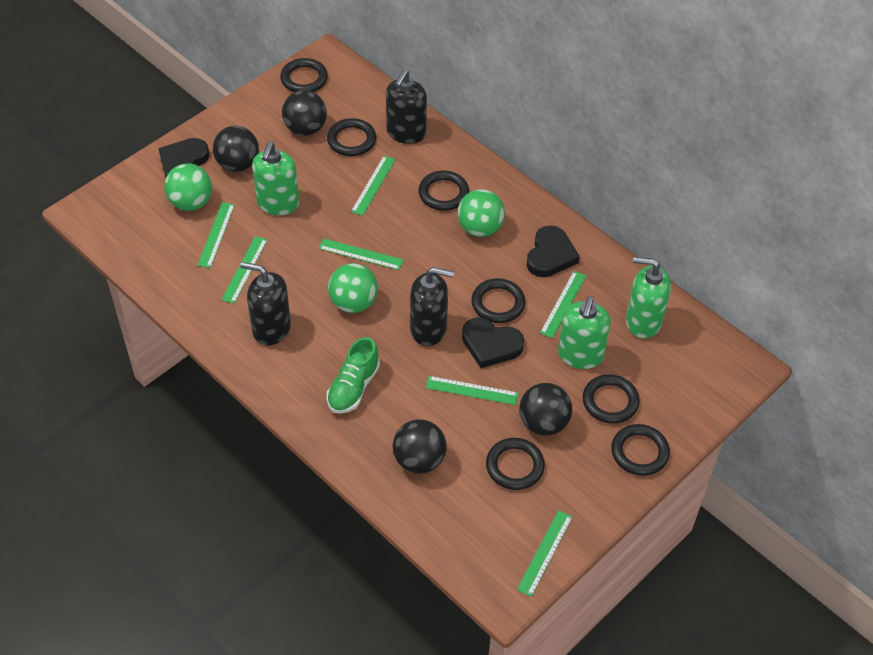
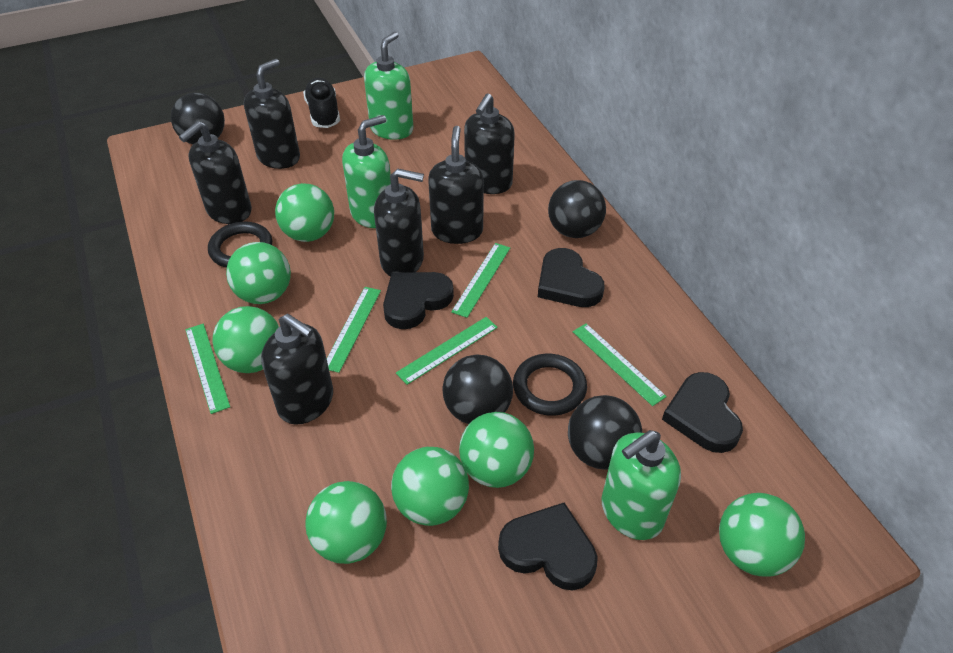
black heart: [158,138,209,177] [462,317,524,368] [527,225,580,277] = 3 -> [383,272,454,329] [498,502,598,591] [538,248,605,307] [662,372,743,453] = 4
black ring: [280,58,328,92] [327,118,376,156] [418,171,469,211] [471,278,525,323] [486,438,545,490] [583,374,639,424] [611,424,670,476] = 7 -> [208,222,272,268] [513,354,587,416] = 2
black shoe: none = 0 -> [303,78,340,128] = 1
black soap dispenser: [240,262,291,345] [386,69,427,144] [410,267,454,346] = 3 -> [179,121,252,224] [244,59,300,169] [261,314,333,425] [374,169,424,276] [428,126,484,244] [464,93,515,194] = 6
green ball: [164,164,212,211] [328,263,378,313] [458,189,505,237] = 3 -> [213,306,279,373] [226,242,291,304] [275,183,334,242] [305,481,387,564] [391,447,469,526] [459,412,534,488] [719,493,805,577] = 7
green ruler: [197,202,235,268] [221,236,268,304] [319,238,404,270] [351,156,396,216] [426,376,519,405] [517,510,573,597] [540,271,586,338] = 7 -> [185,324,230,414] [327,287,381,373] [396,317,498,385] [451,243,510,318] [573,323,667,406] = 5
green shoe: [327,337,380,414] = 1 -> none = 0

